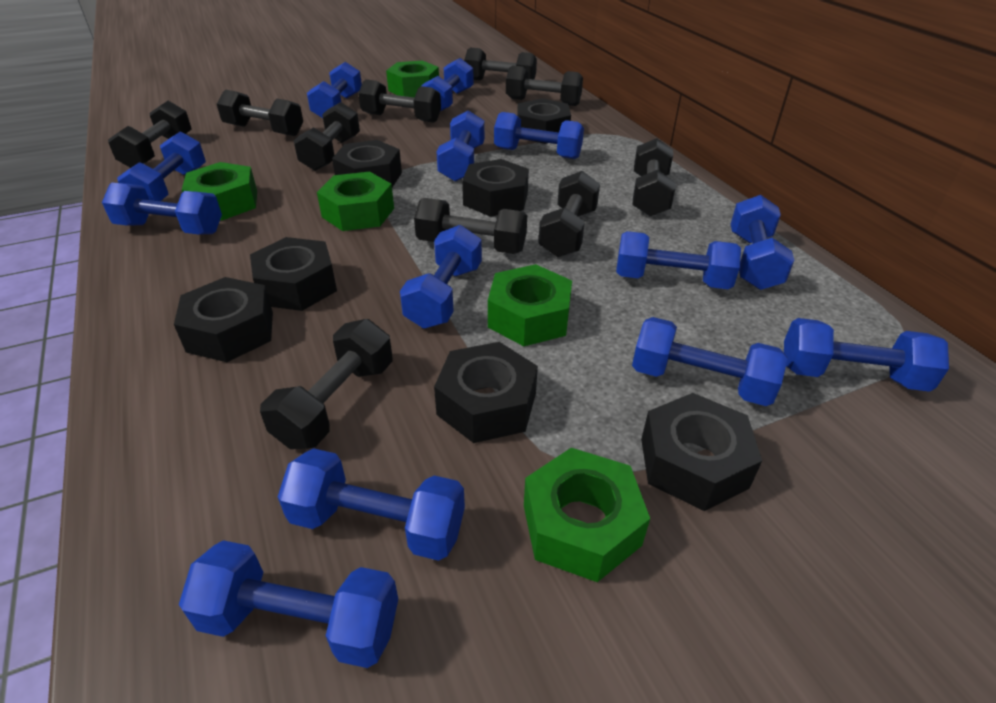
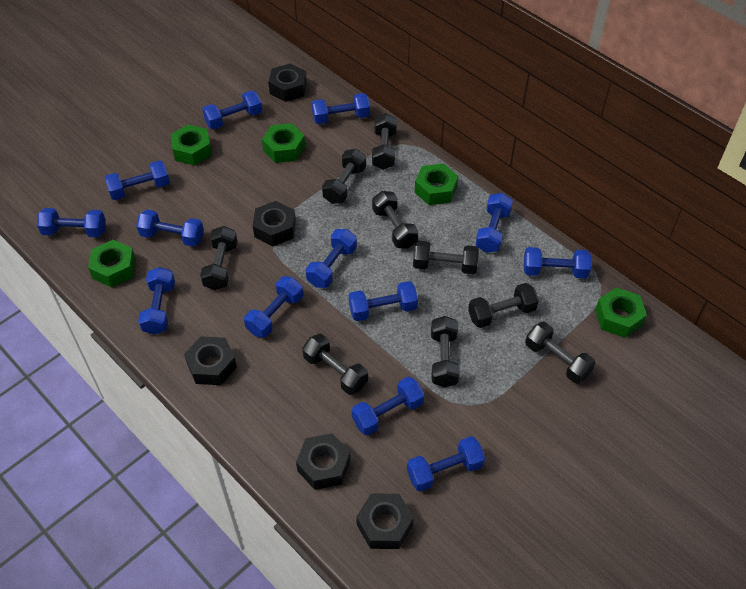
black dumbbell: [108,101,192,168] [217,90,303,136] [260,319,393,449] [294,102,360,171] [358,79,441,123] [414,198,527,254] [464,48,537,80] [506,65,583,106] [538,171,600,257] [633,138,676,216] = 10 -> [200,226,237,290] [302,334,368,395] [322,149,366,204] [372,113,397,170] [372,191,418,248] [413,241,479,274] [431,316,460,387] [468,283,539,328] [525,322,595,383] = 9
black nut: [174,277,273,362] [250,237,337,311] [332,140,402,187] [434,342,538,443] [462,159,529,217] [517,98,571,144] [641,393,762,511] = 7 -> [184,337,237,385] [253,201,296,246] [268,63,307,102] [296,433,351,490] [356,493,414,549] = 5

